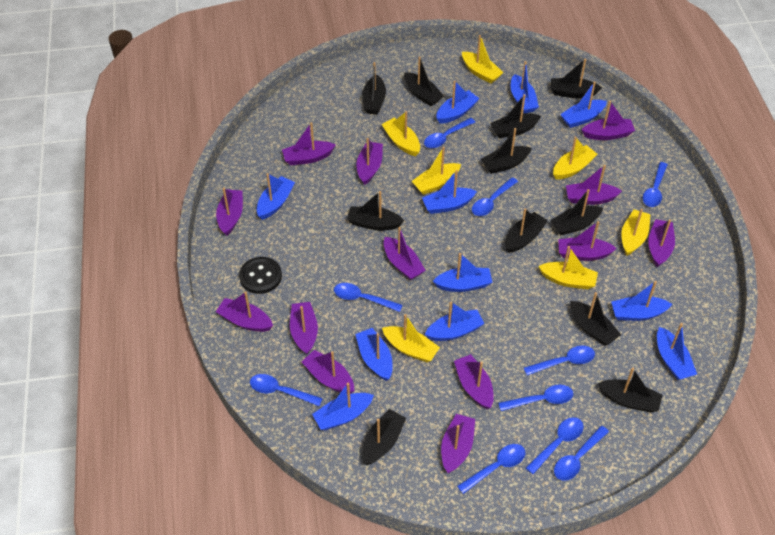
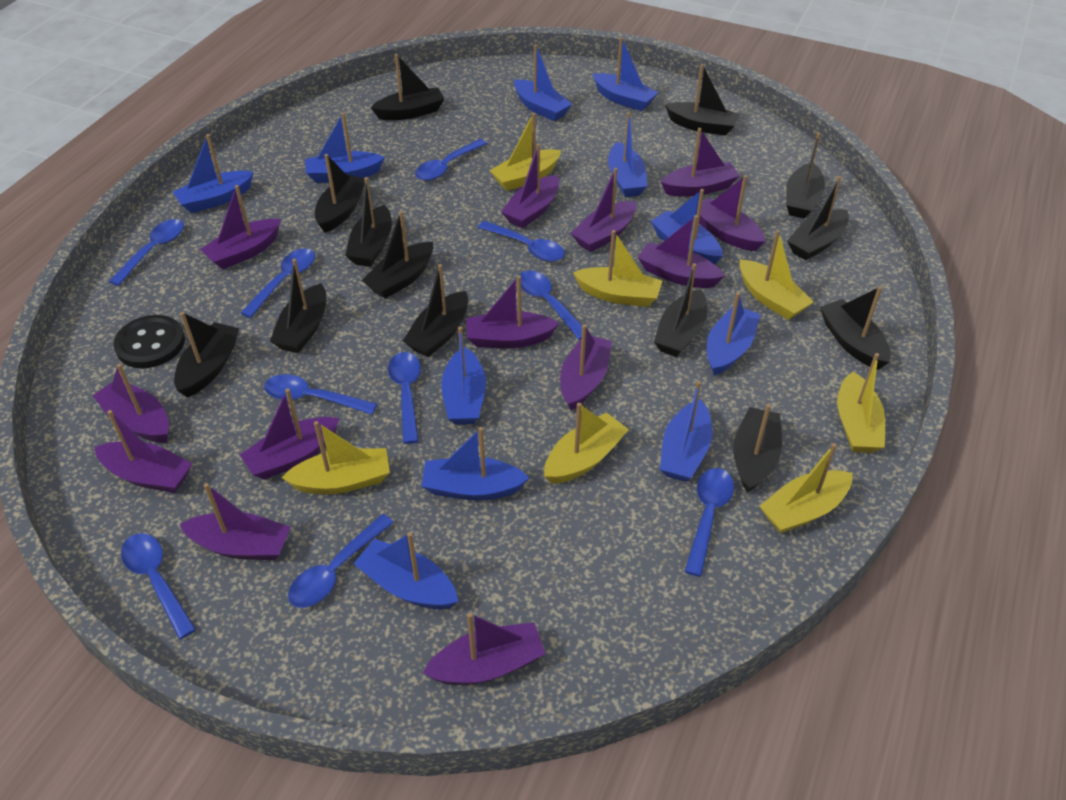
black boat: [347,191,404,230] [362,409,406,465] [363,62,386,114] [404,56,444,106] [481,128,532,174] [490,94,541,138] [505,208,548,253] [550,189,603,235] [551,59,602,98] [570,292,621,346] [598,368,663,412] = 11 -> [174,312,239,398] [270,259,326,353] [315,154,365,232] [345,177,392,267] [362,211,433,299] [370,54,444,120] [403,264,468,357] [654,263,707,357] [665,64,740,136] [733,404,782,493] [786,133,825,219] [787,176,849,260] [820,286,891,370] = 13

